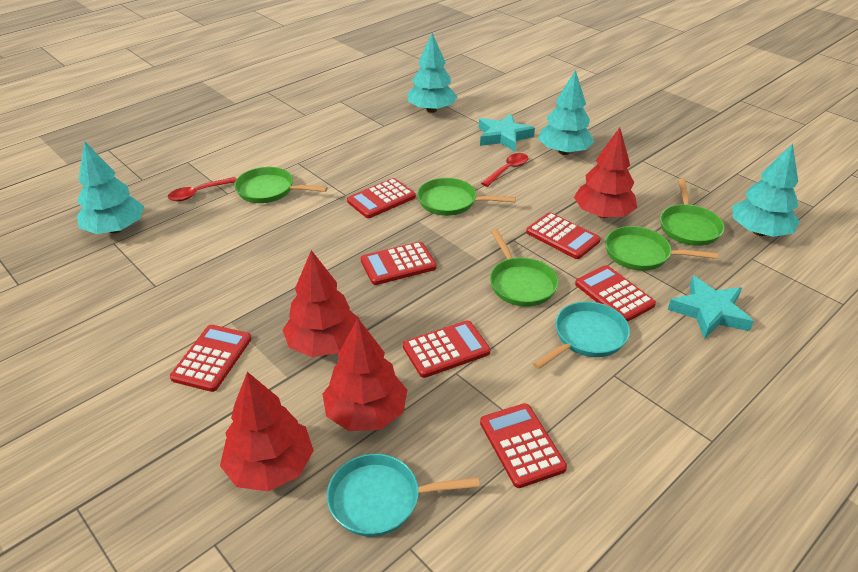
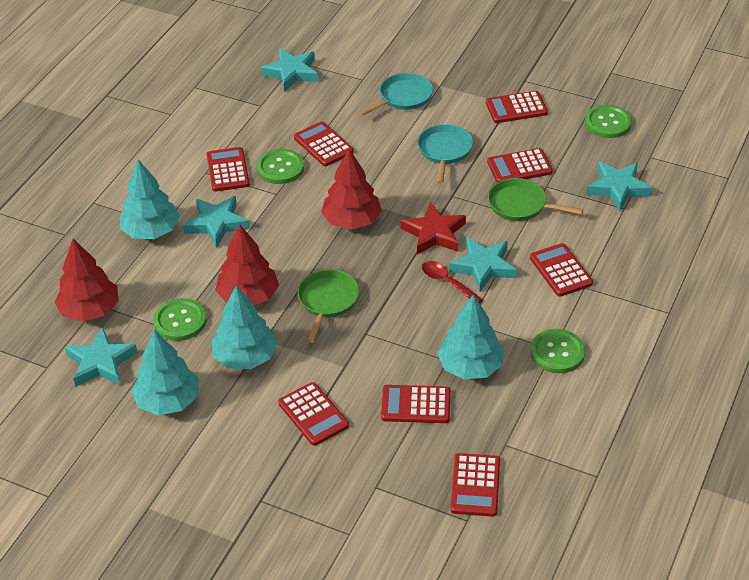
green button: none = 0 -> [153,298,206,341] [257,149,304,184] [530,329,585,373] [585,105,632,138] = 4
green pan: [234,167,328,203] [417,178,516,216] [490,229,559,307] [605,226,718,271] [660,178,724,246] = 5 -> [298,269,359,343] [488,178,583,221] = 2
red calculator: [170,325,251,392] [347,178,416,218] [361,242,436,285] [403,320,491,378] [480,403,567,488] [526,212,601,259] [575,265,656,322] = 7 -> [207,147,250,192] [278,382,349,446] [294,122,354,166] [381,385,450,423] [450,453,500,517] [486,91,548,123] [487,148,553,183] [530,243,593,297] = 8
red spoon: [168,177,237,201] [481,153,528,187] = 2 -> [422,261,483,303] = 1
red star: none = 0 -> [400,202,466,254] = 1
red tree: [220,372,314,492] [283,250,360,357] [322,318,407,431] [574,127,637,218] = 4 -> [54,239,118,322] [215,224,279,305] [321,149,382,229] = 3
turquoise star: [479,114,535,151] [668,276,754,339] = 2 -> [65,327,137,387] [183,196,249,247] [261,48,318,92] [449,237,517,292] [587,162,653,211] = 5

